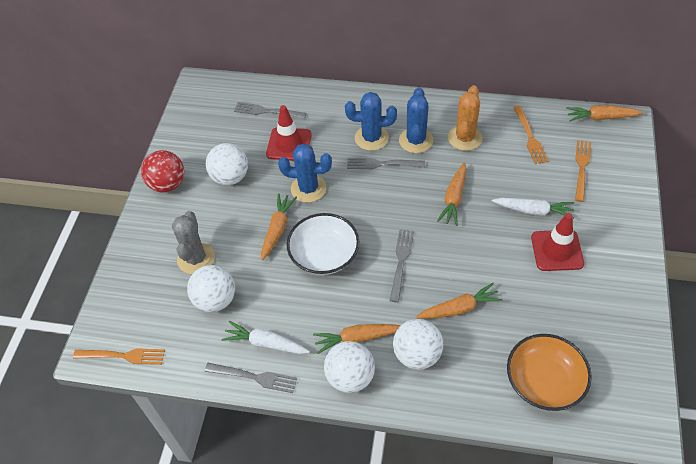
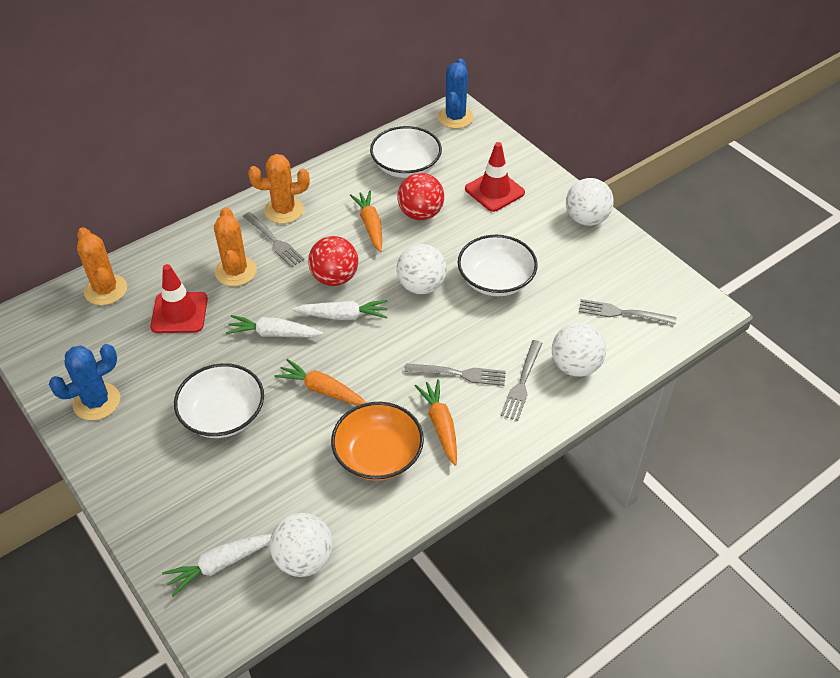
blue cactus: [278,144,332,203] [345,92,397,151] [399,88,434,153] = 3 -> [49,344,120,420] [438,58,474,129] = 2
grey cactus: [172,211,215,274] = 1 -> none = 0
orange cactus: [448,85,483,151] = 1 -> [77,227,127,305] [214,207,257,286] [248,154,310,224] = 3
orange carrot: [261,193,297,261] [313,324,401,354] [416,283,503,319] [437,162,466,226] [566,105,643,121] = 5 -> [274,359,367,405] [350,191,382,252] [415,379,457,466] = 3
orange fork: [73,348,165,365] [514,106,548,164] [575,140,591,202] = 3 -> none = 0
red ball: [141,150,184,193] = 1 -> [308,236,358,286] [397,173,444,220] = 2
white bowl: [287,213,359,275] = 1 -> [174,363,264,438] [370,126,442,178] [458,235,538,296] = 3
white carrot: [221,321,310,354] [492,198,574,219] = 2 -> [162,534,272,596] [226,315,323,337] [293,300,388,320] = 3

